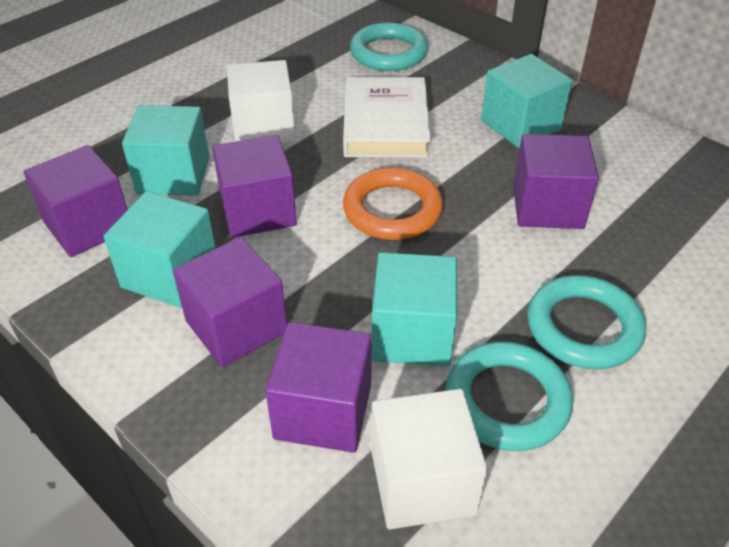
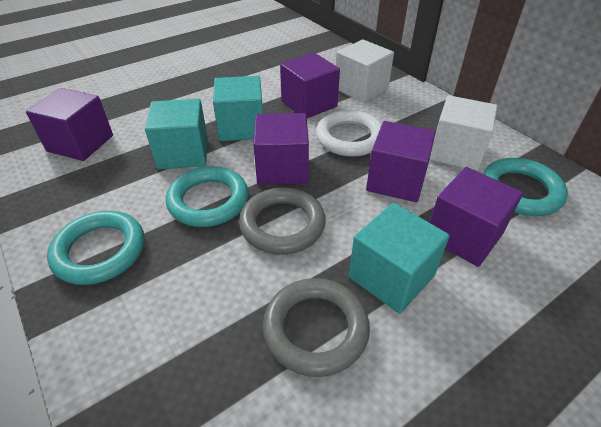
grey ring: none = 0 -> [239,188,326,254] [262,278,370,377] = 2
orange ring: [343,168,443,240] = 1 -> none = 0
turquoise cube: [103,191,216,307] [122,105,210,196] [372,252,457,366] [481,54,572,148] = 4 -> [145,99,208,170] [213,76,263,141] [349,203,450,314] = 3
white book: [343,77,431,157] = 1 -> none = 0
white ring: none = 0 -> [316,110,382,157] = 1

